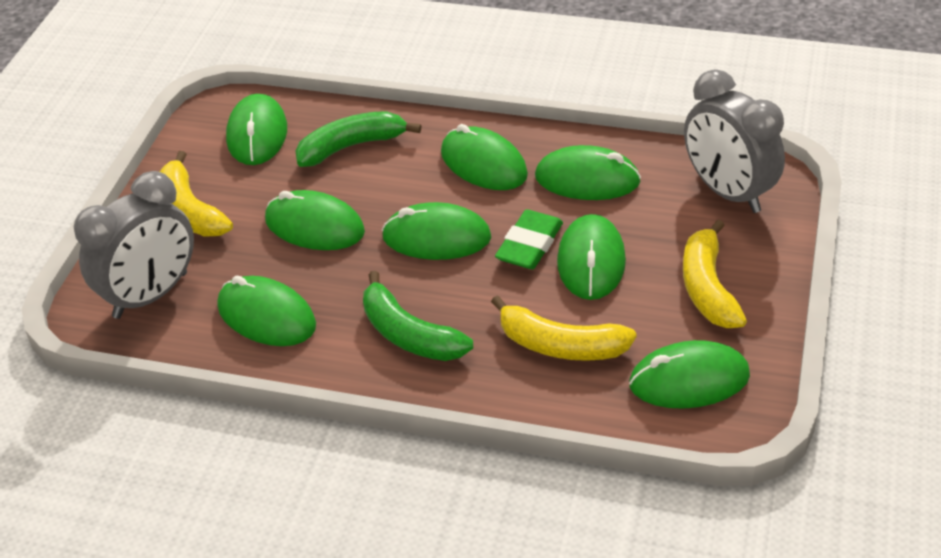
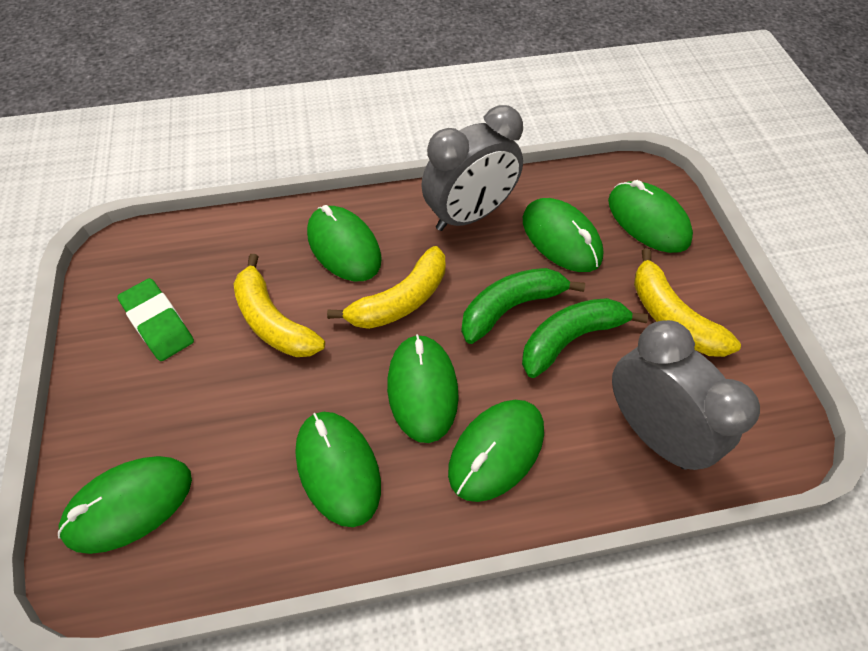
green mouse: [217,275,316,346] [226,94,287,165] [265,190,365,250] [382,202,491,260] [441,124,528,190] [535,145,641,200] [557,214,626,300] [629,340,750,409] = 8 -> [58,456,192,554] [295,412,381,527] [307,205,382,281] [387,334,459,443] [448,400,544,502] [523,198,604,272] [608,180,693,253] = 7

